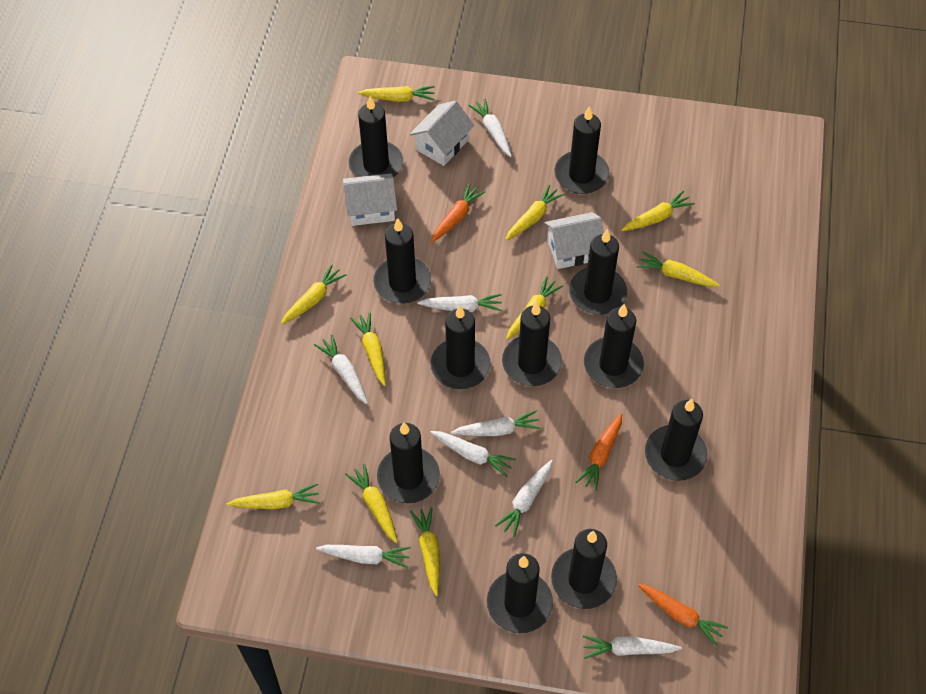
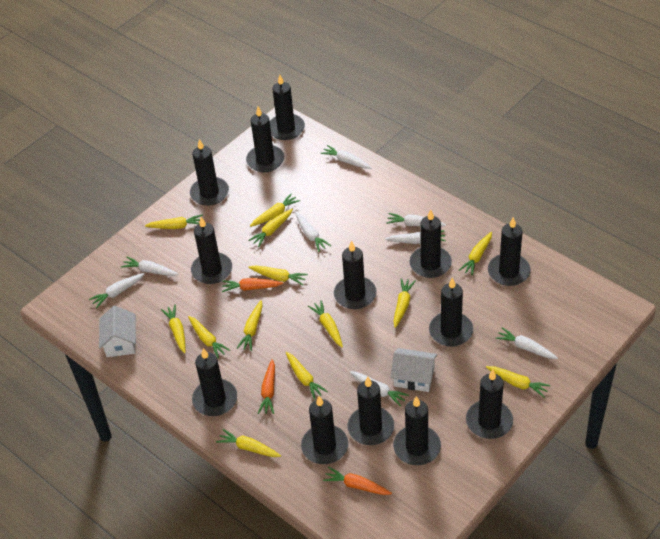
black candle: [349,96,403,178] [373,218,431,304] [377,422,440,503] [430,306,491,389] [487,553,553,633] [502,302,562,386] [551,529,617,609] [554,106,610,194] [569,229,627,315] [584,304,644,388] [645,399,707,481] = 11 -> [190,139,229,206] [191,217,232,284] [192,348,237,416] [246,107,284,172] [270,75,305,140] [301,396,348,464] [334,241,377,309] [348,377,394,445] [393,396,441,465] [410,210,452,278] [429,278,473,347] [466,370,513,439] [488,217,531,286] = 13
white house: [343,173,397,226] [410,101,474,166] [544,212,604,269] = 3 -> [99,306,136,357] [391,348,437,392] = 2
yellow carrot: [227,483,320,509] [281,264,347,324] [345,464,398,543] [350,312,386,386] [358,86,435,102] [410,507,440,596] [505,184,565,240] [506,276,563,340] [621,190,695,231] [637,251,719,287] = 10 -> [145,214,203,229] [161,305,186,353] [188,316,230,359] [216,429,281,457] [237,300,263,351] [248,209,293,247] [248,265,308,285] [250,193,300,227] [286,352,328,400] [308,300,343,347] [393,278,416,328] [459,232,492,275] [486,366,551,397] = 13

